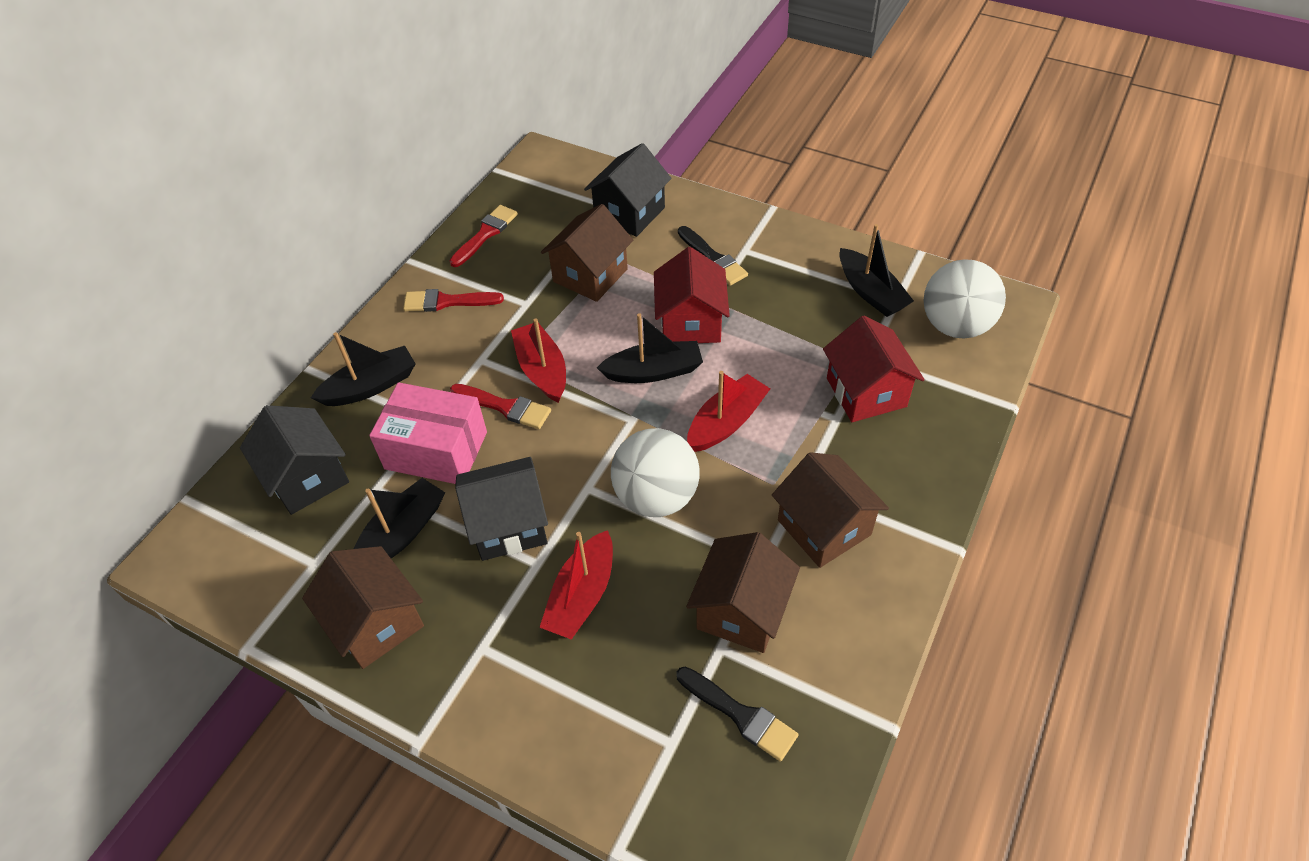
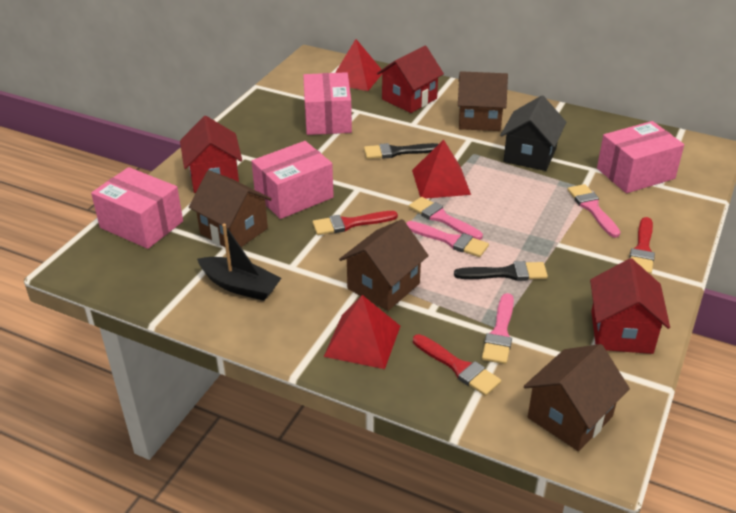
black boat: [311,332,416,406] [354,478,445,558] [597,313,703,383] [839,224,914,317] = 4 -> [197,224,281,301] = 1
black house: [240,405,349,515] [455,457,548,561] [584,143,672,237] = 3 -> [500,95,566,171] = 1
pink box: [369,382,487,484] = 1 -> [91,167,183,249] [251,141,334,219] [303,72,352,135] [597,121,684,193] = 4
pink brush: none = 0 -> [406,221,489,257] [409,197,483,240] [482,293,514,364] [567,184,620,238] = 4
red boat: [511,318,566,403] [539,530,613,640] [687,371,770,452] = 3 -> none = 0
red house: [654,247,730,343] [823,316,925,422] = 2 -> [180,116,242,193] [377,46,444,113] [590,258,670,354] = 3
red pyramid: none = 0 -> [324,295,400,369] [335,39,383,91] [412,139,471,199] = 3
white ball: [611,428,700,517] [923,259,1006,339] = 2 -> none = 0

